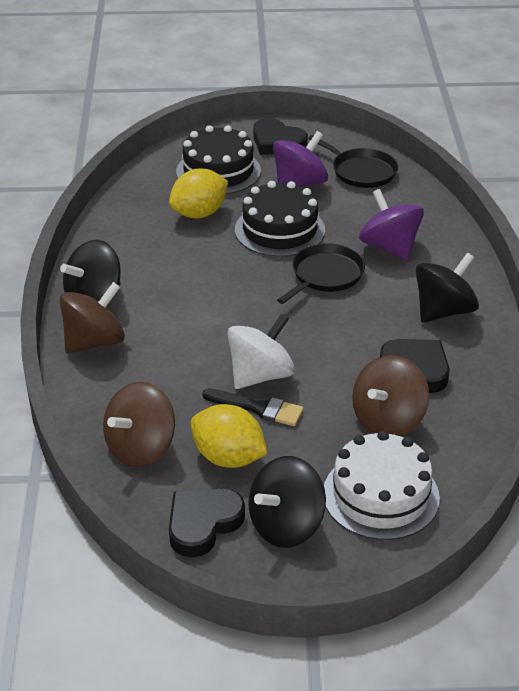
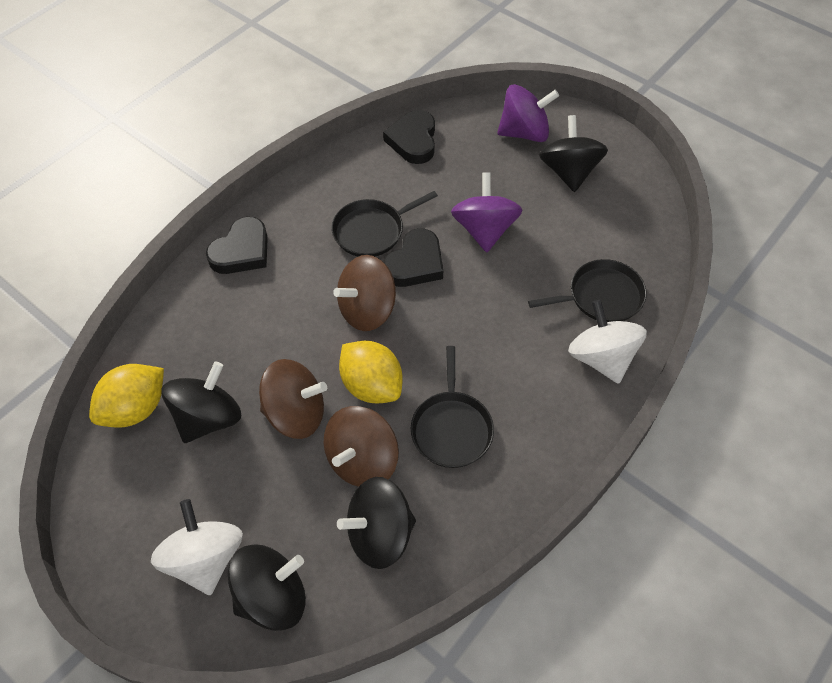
black brush: [202,388,304,426] = 1 -> none = 0
black cake: [176,125,261,194] [235,181,325,257] = 2 -> none = 0
black pan: [277,243,365,304] [308,135,398,188] = 2 -> [331,191,438,257] [411,346,494,468] [528,259,647,322] = 3
black spinning top: [60,240,121,302] [248,456,326,548] [416,253,479,323] = 3 -> [162,362,241,443] [228,544,306,631] [337,477,416,569] [539,115,608,192] = 4
white cake: [324,431,440,540] = 1 -> none = 0
white spinning top: [227,313,295,389] = 1 -> [151,499,243,595] [568,300,647,384] = 2

